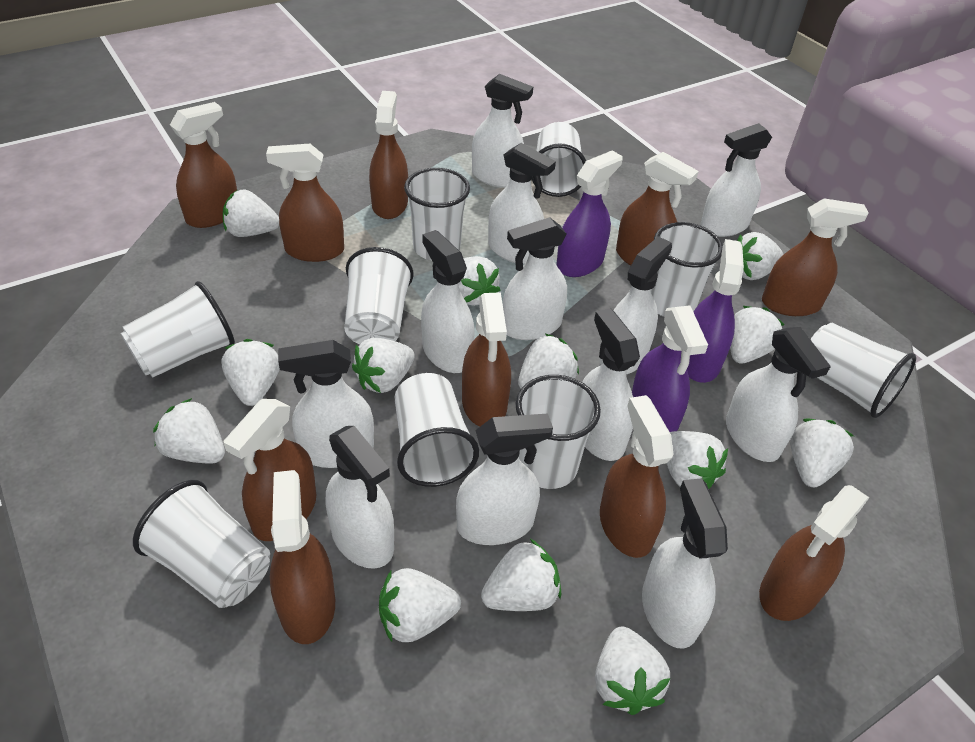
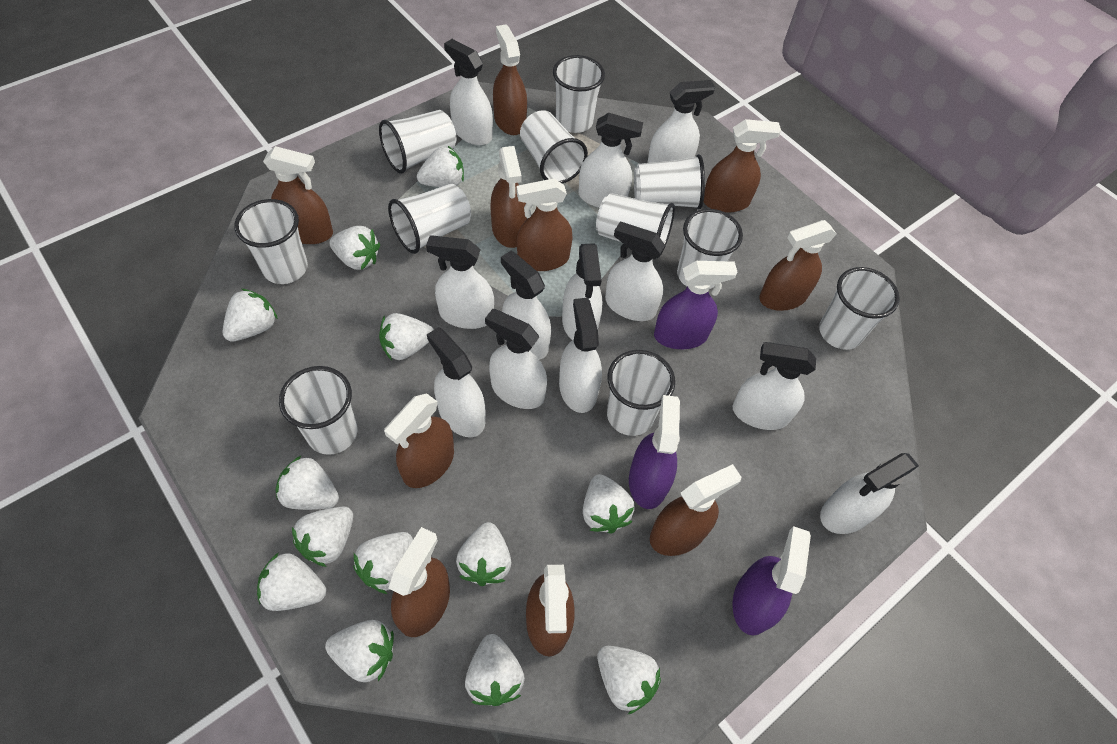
white cup: [121,281,235,378] [133,480,270,608] [344,247,413,345] [395,373,479,487] [404,168,470,261] [515,375,601,489] [532,122,586,197] [651,222,723,317] [810,323,916,418] = 9 -> [234,199,308,284] [279,366,357,455] [379,110,456,173] [388,184,471,254] [520,110,588,184] [553,55,605,133] [596,193,675,258] [607,350,675,436] [634,154,705,210] [677,209,743,289] [819,267,900,350] = 11

